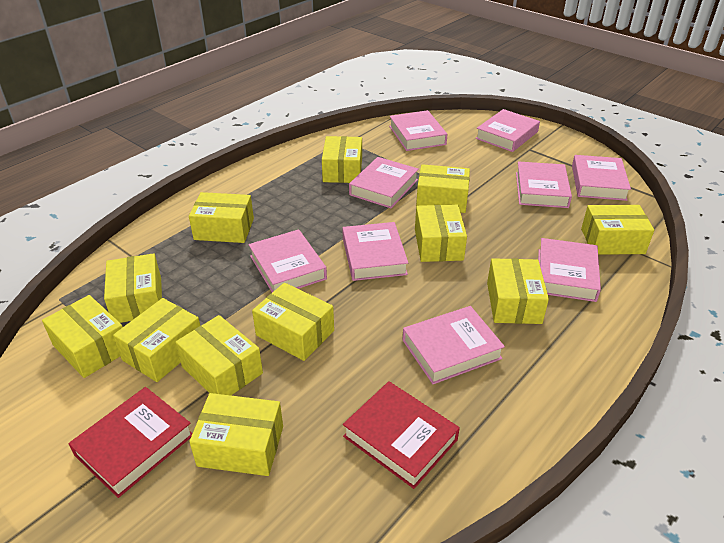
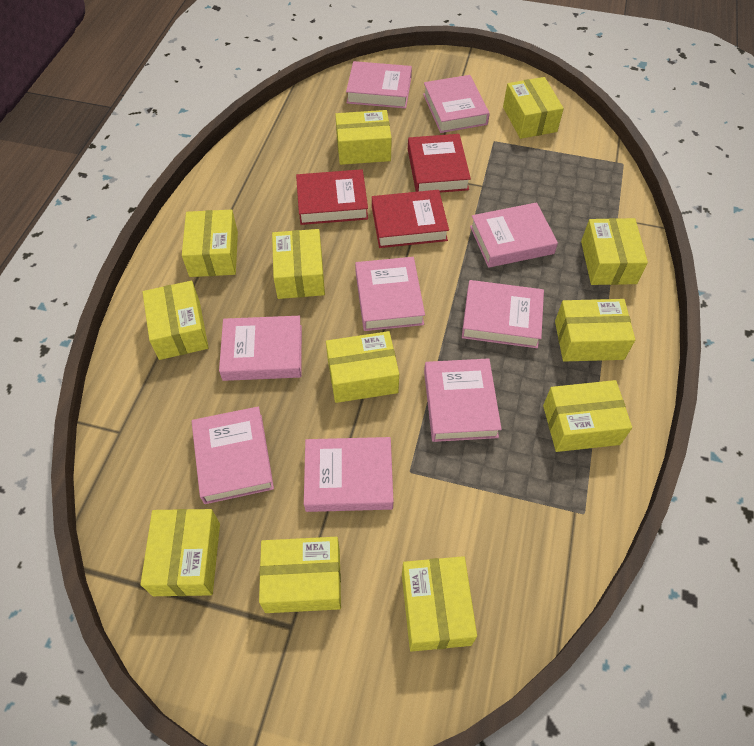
red book: [68,387,193,498] [343,381,460,489] = 2 -> [296,169,368,225] [372,190,449,248] [408,134,471,193] = 3

